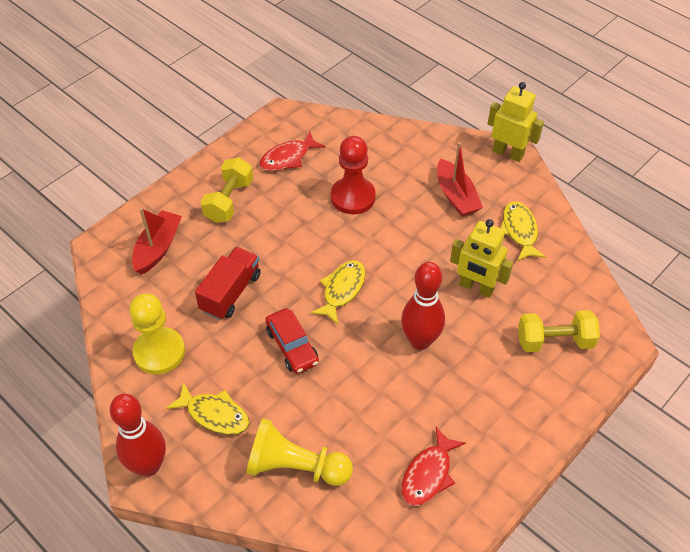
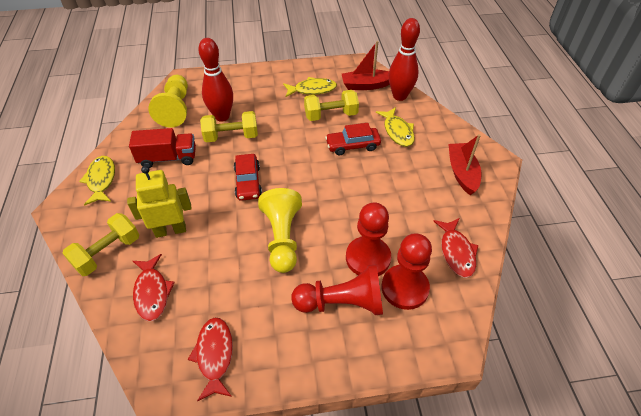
red car: [265,308,319,374] = 1 -> [234,154,262,201] [325,123,381,155] = 2
red fish: [259,132,325,171] [401,427,466,506] = 2 -> [133,254,175,321] [188,318,233,402] [433,218,478,278] = 3
red pawn: [331,136,376,214] = 1 -> [292,264,383,315] [346,202,391,276] [382,233,432,310] = 3
yellow dumbbell: [201,157,253,223] [518,310,600,352] = 2 -> [62,213,139,276] [200,111,258,142] [304,90,359,121] = 3
yellow robot: [450,219,513,298] [488,82,544,162] = 2 -> [127,166,192,238] = 1

